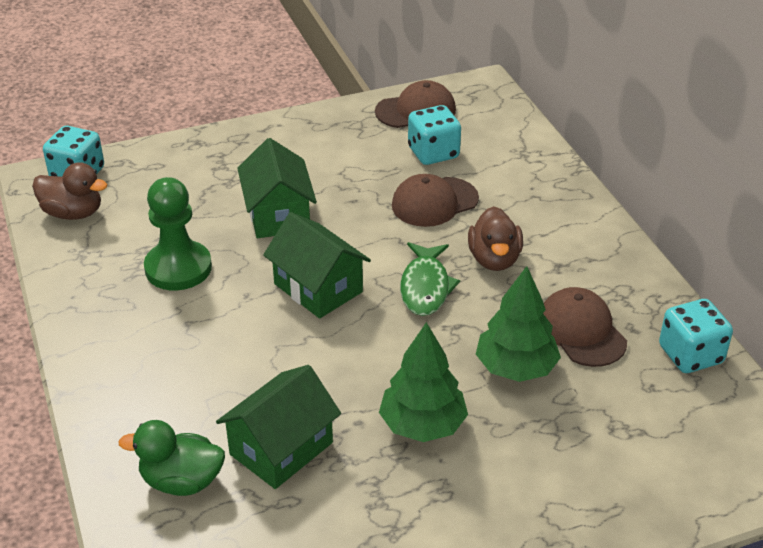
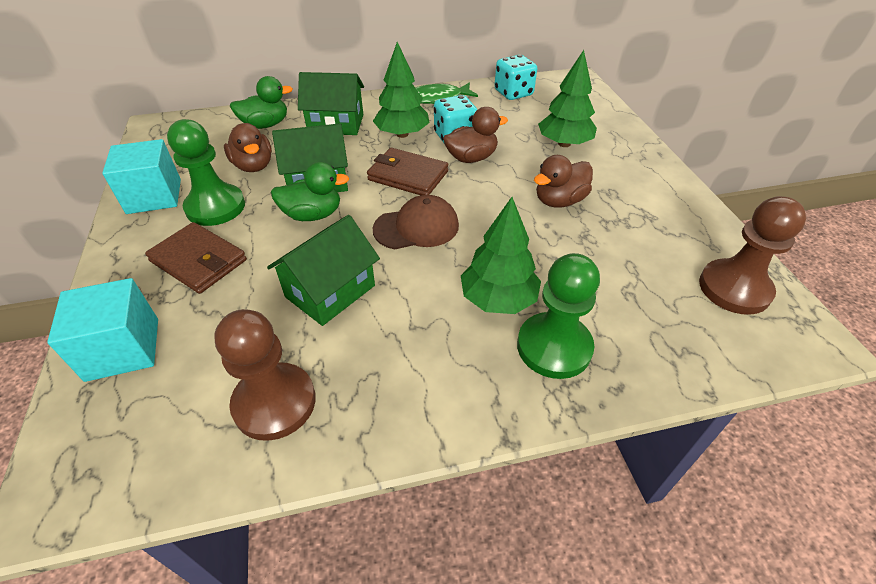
brown cap: [375,80,456,128] [392,174,479,227] [543,287,627,367] = 3 -> [373,195,459,249] = 1
brown duck: [32,162,107,220] [468,206,523,271] = 2 -> [224,123,272,172] [443,107,508,163] [534,155,593,207] = 3
brown pawn: none = 0 -> [214,309,316,441] [699,196,806,315] = 2
brown wallet: none = 0 -> [145,222,247,294] [367,148,448,195] = 2
green duck: [118,420,225,496] = 1 -> [230,76,293,129] [271,162,349,221] = 2
green pawn: [144,177,212,290] = 1 -> [167,119,245,226] [517,253,600,379] = 2
green tree: [379,322,468,442] [476,266,561,382] = 2 -> [373,42,430,138] [461,197,541,314] [538,50,597,147] = 3
turquoise cube: none = 0 -> [47,278,158,382] [102,139,181,214] = 2
turquoise dice: [43,126,104,177] [408,105,461,165] [659,299,733,373] = 3 -> [434,95,477,143] [494,55,537,100] = 2

